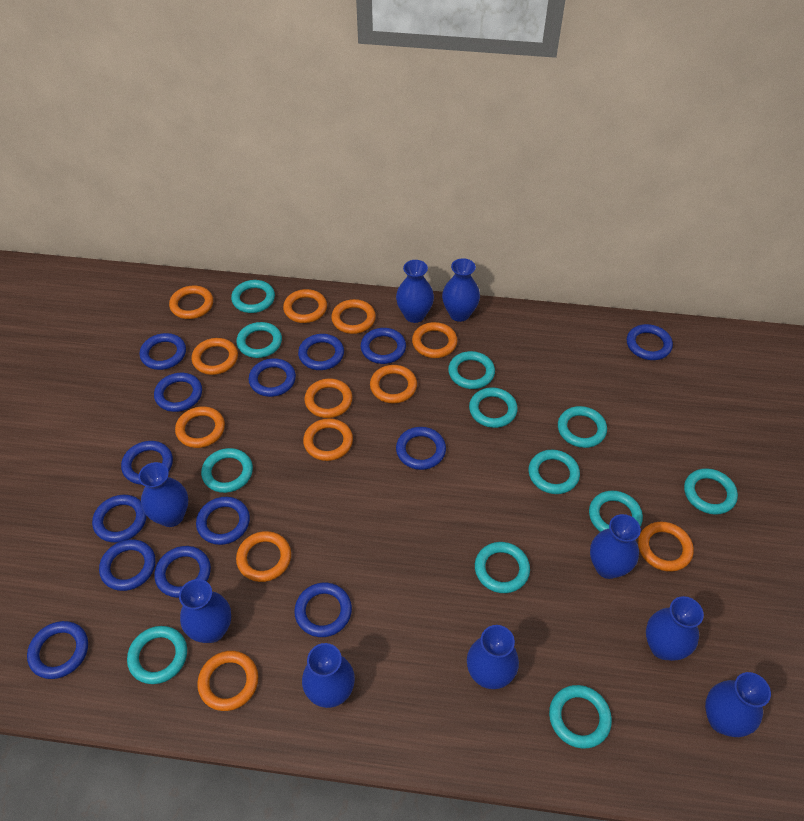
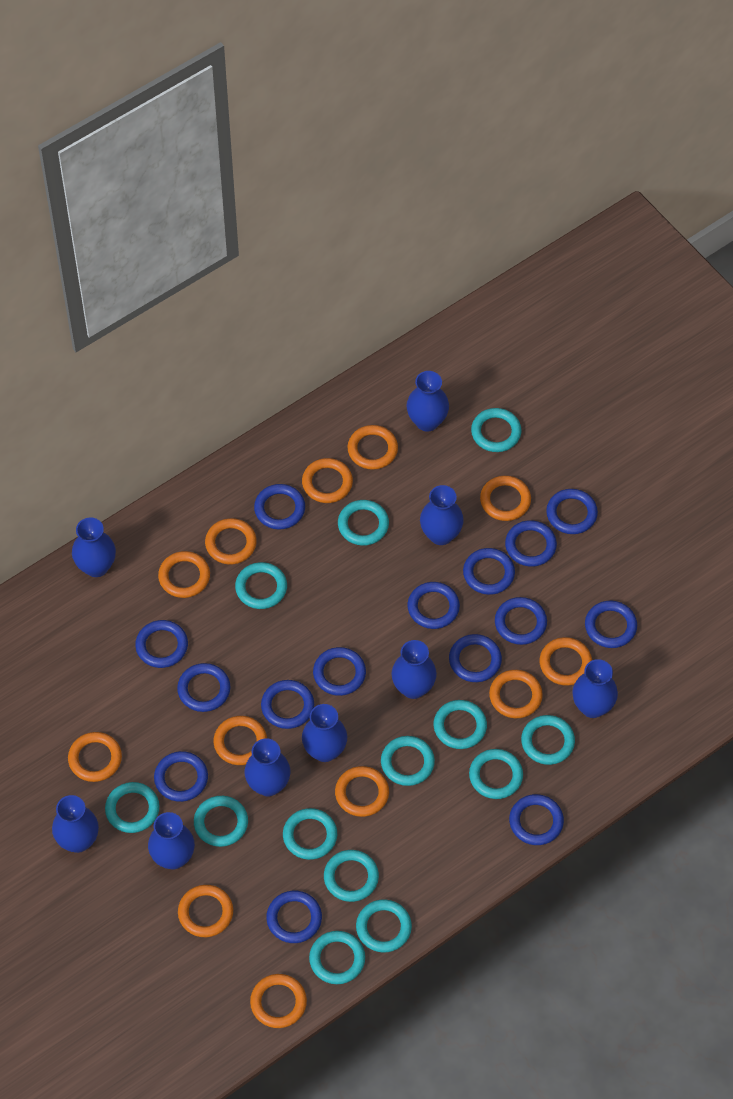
blue ring: [27,621,88,679] [92,495,147,543] [99,539,156,591] [121,441,173,485] [139,333,186,370] [154,373,202,412] [154,546,211,598] [196,497,250,545] [249,358,296,397] [294,583,352,637] [298,334,344,370] [361,328,406,364] [396,427,446,470] [627,324,673,360] = 14 -> [135,620,188,668] [154,751,208,802] [177,663,231,712] [254,484,305,530] [261,680,314,729] [266,891,322,943] [313,647,366,696] [407,582,460,629] [449,634,502,682] [463,548,515,595] [495,597,547,645] [505,520,557,567] [509,794,564,845] [546,489,598,534] [585,601,637,648] = 15
turquoise ring: [127,626,187,684] [201,448,253,493] [231,280,275,313] [236,322,282,358] [448,351,495,389] [469,387,518,428] [475,542,530,593] [529,450,580,494] [549,685,612,748] [558,406,607,448] [589,491,643,532] [684,468,738,515] = 12 -> [105,782,160,833] [194,796,248,847] [235,562,287,609] [283,808,337,860] [309,931,365,984] [324,850,379,902] [338,500,389,546] [356,899,412,953] [381,736,435,786] [434,700,487,749] [469,749,523,799] [471,408,522,452] [521,715,575,765] = 13

